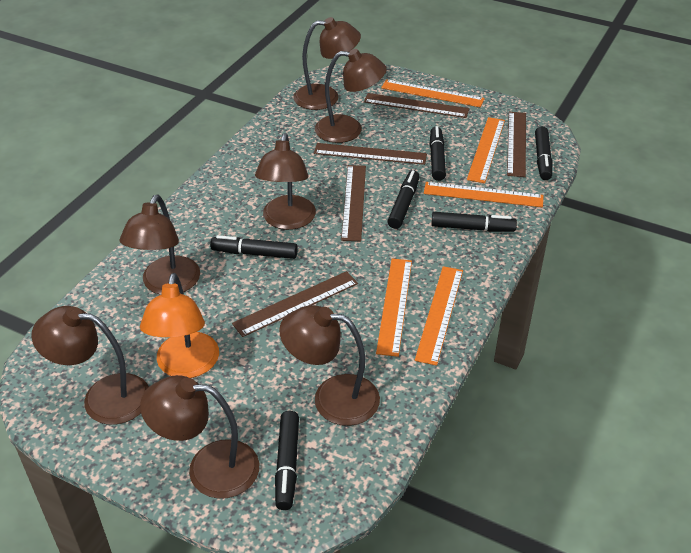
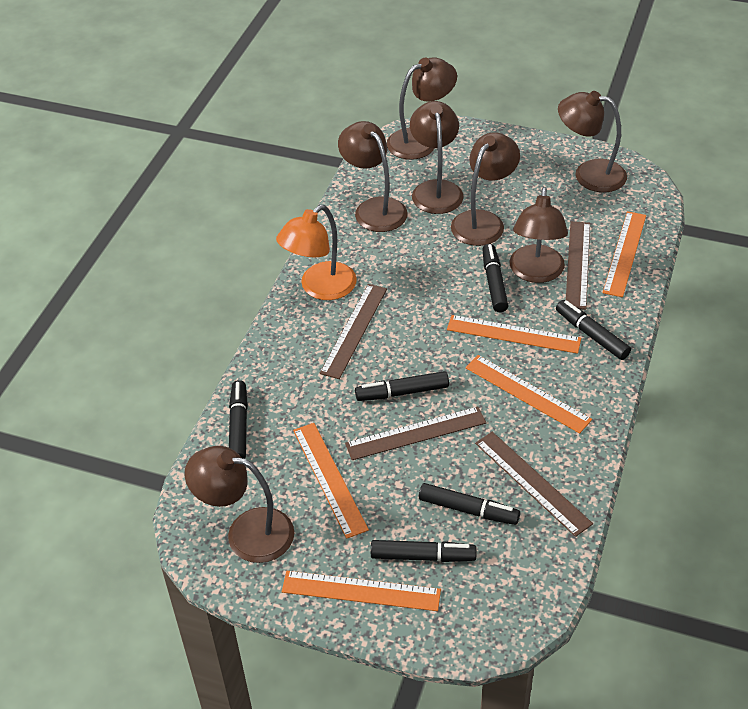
brown ruler: [232,271,358,337] [314,143,427,165] [341,165,366,241] [364,93,469,118] [507,112,526,177] = 5 -> [320,284,387,379] [345,406,486,460] [475,432,593,537] [566,221,590,310] = 4

